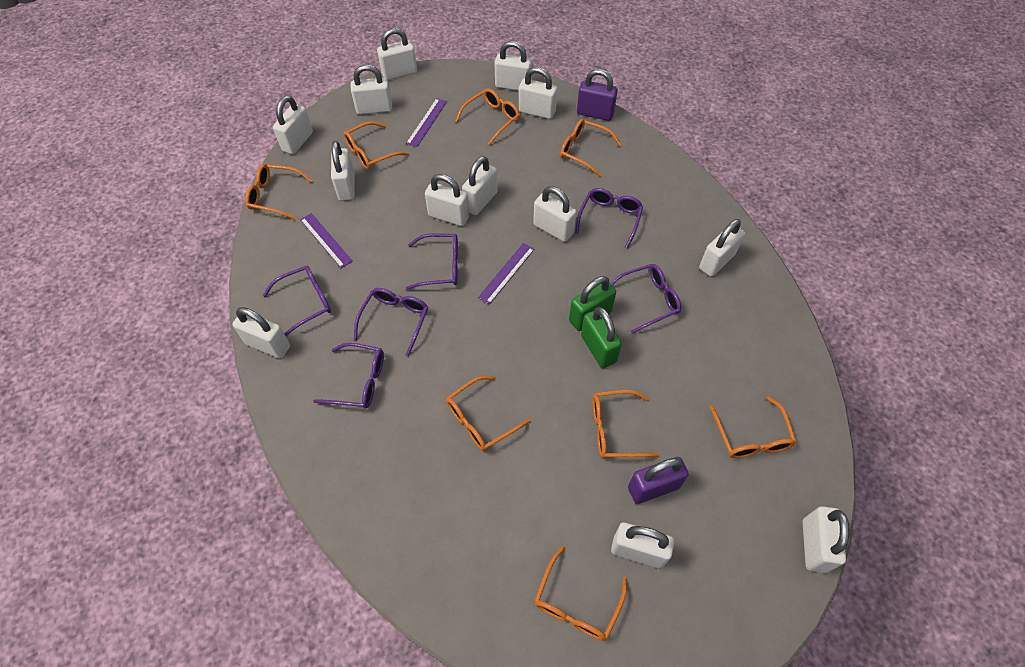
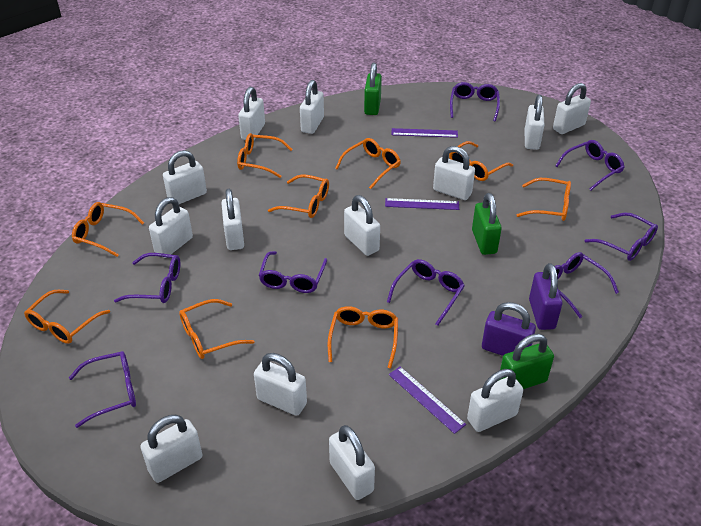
green padlock: [569,276,616,331] [581,307,622,368] = 2 -> [364,62,382,115] [472,193,502,255] [498,334,554,389] = 3
orange glasses: [245,164,313,220] [344,121,409,170] [446,376,530,451] [455,88,520,145] [534,546,627,641] [560,119,622,177] [593,390,660,458] [710,397,797,458] = 8 -> [24,290,110,344] [72,202,144,257] [179,299,255,359] [237,133,293,178] [268,174,329,218] [328,306,398,369] [335,138,401,189] [449,141,513,181] [517,178,571,221] = 9
purple glasses: [262,266,331,336] [313,343,384,409] [354,288,428,356] [405,233,458,290] [575,188,643,249] [611,264,681,334] = 6 -> [69,351,136,428] [114,253,181,303] [258,251,327,293] [387,259,465,326] [450,82,500,121] [555,140,625,191] [555,252,619,318] [585,213,658,261] = 8

